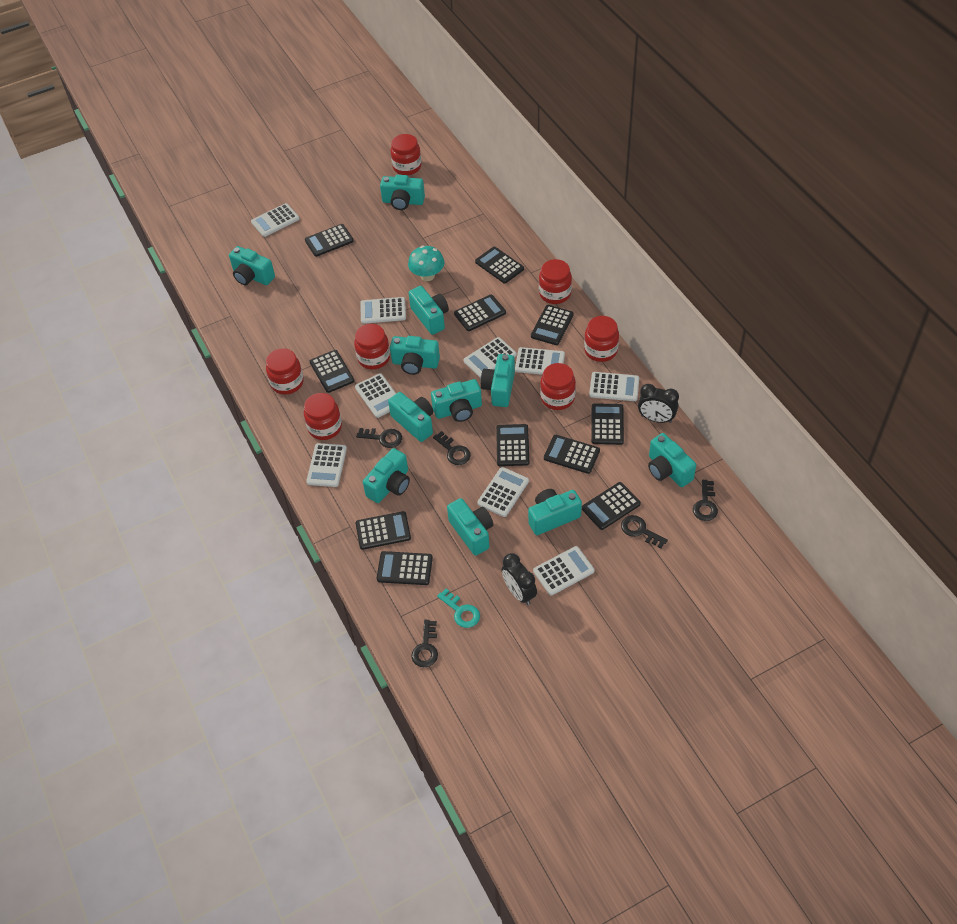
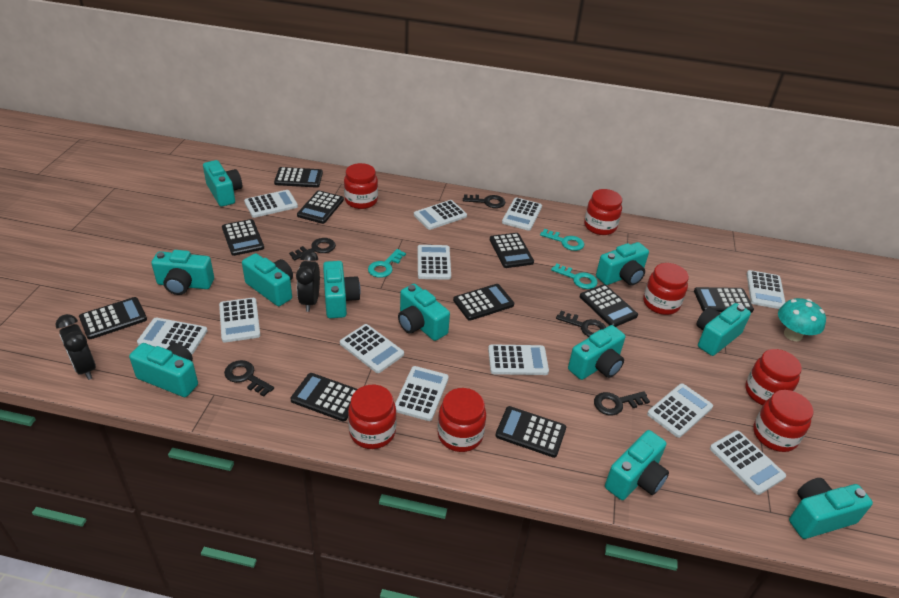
black calculator: [305,224,354,257] [310,350,354,393] [356,511,411,550] [377,551,433,585] [454,294,506,331] [475,247,524,283] [496,424,529,466] [531,305,574,345] [544,435,600,474] [582,482,641,530] [591,403,624,445] = 11 -> [79,297,147,339] [222,219,264,256] [274,167,323,188] [290,373,357,422] [297,190,344,224] [453,284,514,321] [490,233,534,268] [495,406,566,458] [580,284,638,327] [694,287,754,313] = 10
turquoise key: [437,589,480,628] = 1 -> [368,249,406,278] [540,229,584,251] [551,264,598,289] = 3
white calculator: [251,203,300,237] [306,443,347,487] [355,373,396,418] [360,297,406,324] [463,337,517,378] [477,467,529,517] [515,347,565,375] [533,546,595,595] [589,372,639,401] = 9 -> [137,318,207,354] [219,298,260,343] [244,190,298,218] [340,324,404,373] [395,366,449,421] [414,200,467,230] [418,245,451,280] [488,344,549,375] [502,198,542,231] [647,383,713,438] [710,431,786,495] [747,270,786,309] = 12

